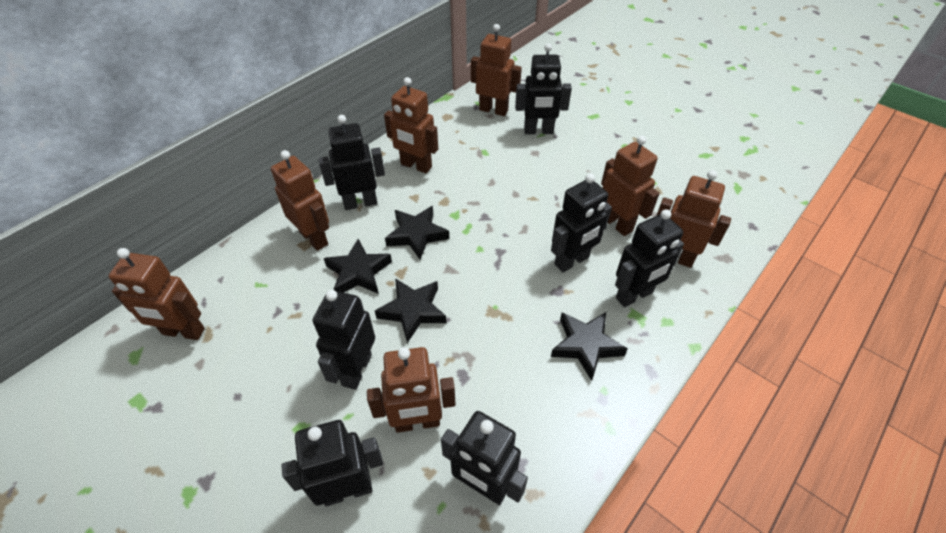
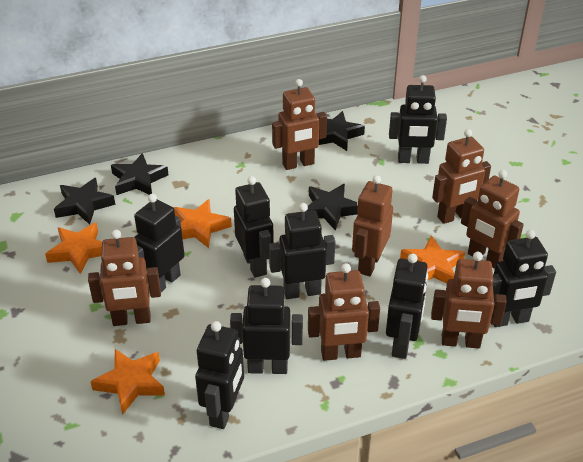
black robot: [281,420,383,506] [313,290,375,390] [319,115,385,210] [441,411,528,505] [515,43,572,134] [551,173,612,272] [615,209,684,307] = 7 -> [134,194,185,292] [195,321,244,429] [230,278,303,374] [234,176,274,278] [269,203,335,299] [386,254,428,359] [389,75,447,164] [493,230,556,327] = 8
orange star: none = 0 -> [45,223,102,274] [90,349,165,415] [174,199,232,248] [400,235,465,283] = 4

